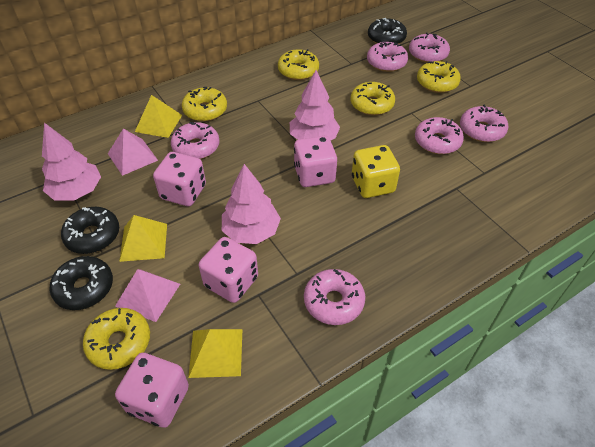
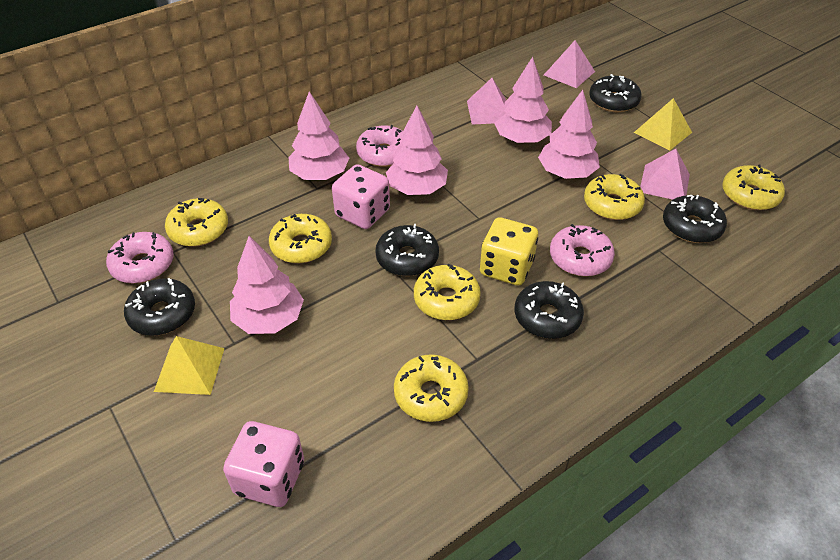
black donut: [50,256,113,310] [61,207,119,254] [368,18,407,44] = 3 -> [124,278,195,336] [375,224,439,276] [515,281,584,339] [589,74,641,112] [663,195,727,243] = 5
pink dice: [115,353,189,428] [153,152,206,206] [199,237,258,303] [294,136,337,187] = 4 -> [223,421,304,507] [332,164,390,229] = 2
pink donut: [171,122,220,159] [304,269,365,325] [367,41,408,72] [409,33,450,63] [415,117,464,154] [460,105,508,142] = 6 -> [106,232,174,284] [356,125,403,167] [550,224,615,276] = 3
pink pyramid: [108,129,158,176] [115,269,180,322] = 2 -> [467,78,506,125] [544,40,595,88] [640,149,690,200] = 3
pink tree: [42,123,101,201] [222,164,281,244] [290,70,340,140] = 3 -> [230,236,304,334] [289,92,349,180] [386,105,448,195] [494,57,552,143] [538,90,600,179] = 5
yellow donut: [83,308,150,370] [182,87,227,122] [278,49,319,80] [351,82,395,115] [417,61,461,93] = 5 -> [165,198,228,247] [269,214,332,263] [394,354,469,422] [414,264,481,320] [584,174,645,220] [722,164,785,210] = 6
yellow pyramid: [119,215,167,262] [135,95,182,138] [188,329,242,378] = 3 -> [154,336,225,395] [634,98,692,151] = 2

